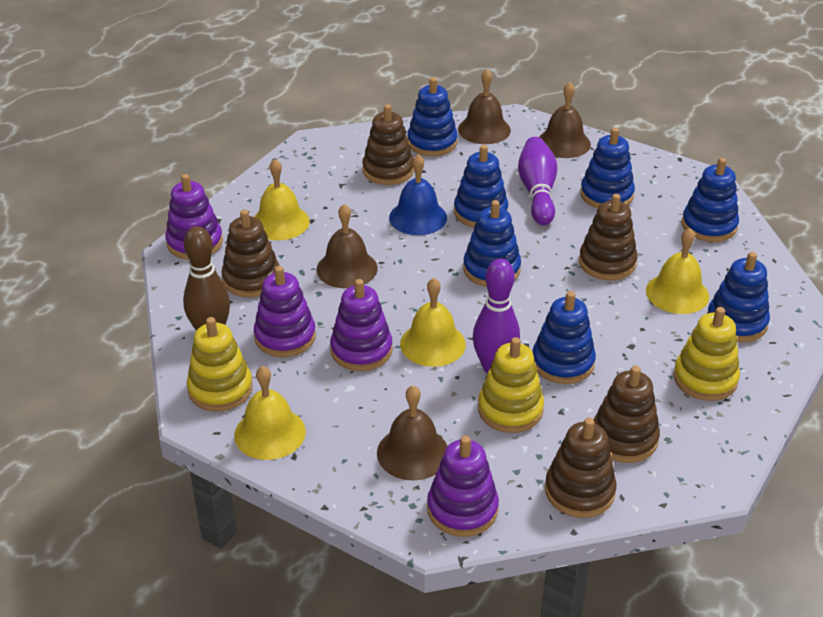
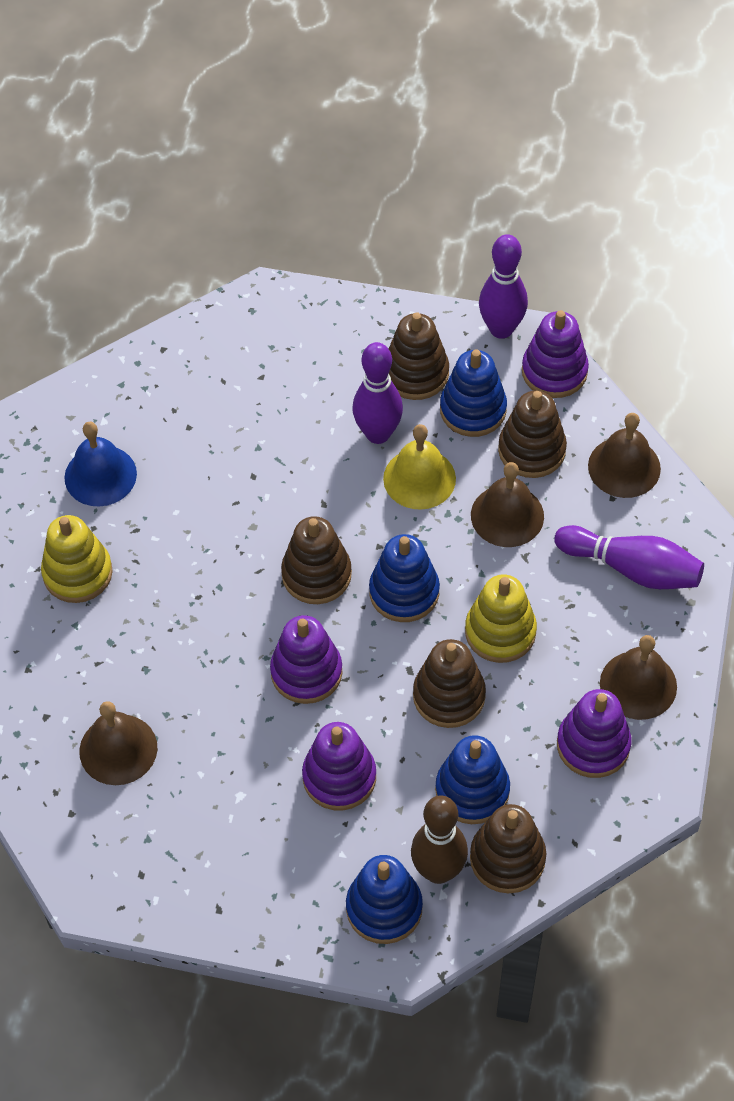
blue stacking toy: [407,77,458,156] [454,145,508,227] [463,200,521,287] [532,291,596,384] [580,128,635,208] [682,158,739,242] [707,252,770,342] = 7 -> [346,855,423,944] [369,534,440,622] [435,735,510,824] [440,349,507,437] = 4
purple bowling pin: [473,259,520,374] [518,137,557,225] = 2 -> [353,342,403,444] [479,234,528,339] [554,525,704,589] = 3
yellow bell: [234,366,306,460] [254,159,310,240] [400,278,466,367] [646,228,709,314] = 4 -> [383,424,456,510] = 1
yellow stacking toy: [187,317,253,412] [478,337,544,433] [673,307,740,401] = 3 -> [41,515,112,603] [465,574,537,663] = 2

